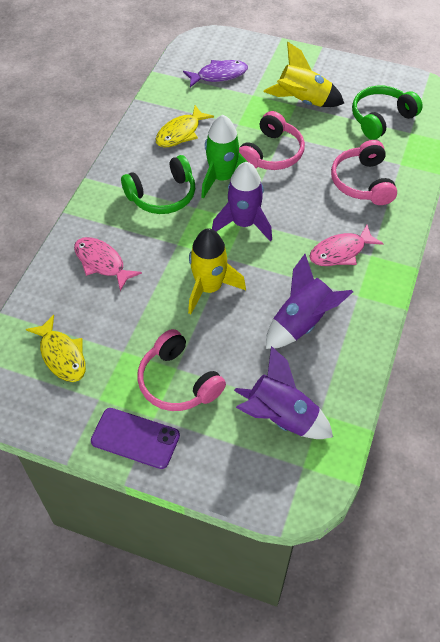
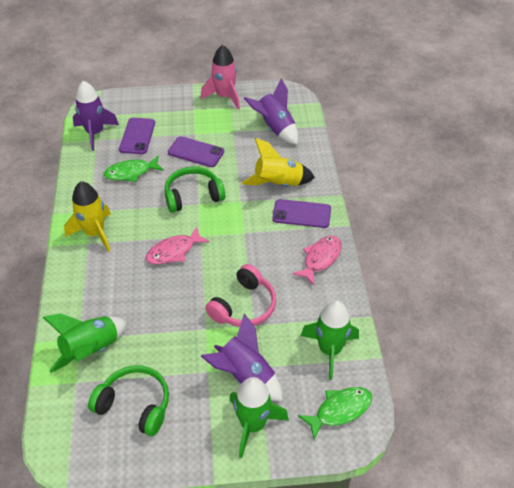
green fish: none = 0 -> [103,155,164,182] [298,387,372,440] = 2
green rocket: [201,115,248,198] = 1 -> [43,313,128,373] [229,377,289,458] [301,300,359,380] = 3
pink headphones: [137,329,226,411] [239,111,305,170] [331,140,397,205] = 3 -> [205,264,276,327] = 1
pink rocket: none = 0 -> [201,45,240,110] = 1
purple fish: [183,60,248,87] = 1 -> none = 0
purple phone: [91,408,180,469] = 1 -> [119,118,155,154] [168,136,224,167] [272,199,331,228] = 3
yellow fish: [26,315,86,382] [156,105,214,147] = 2 -> none = 0

